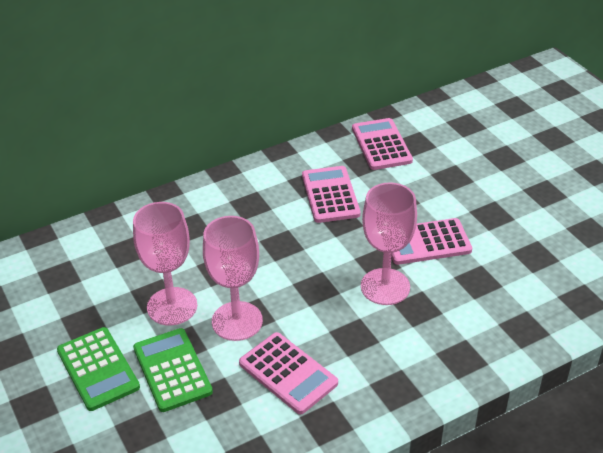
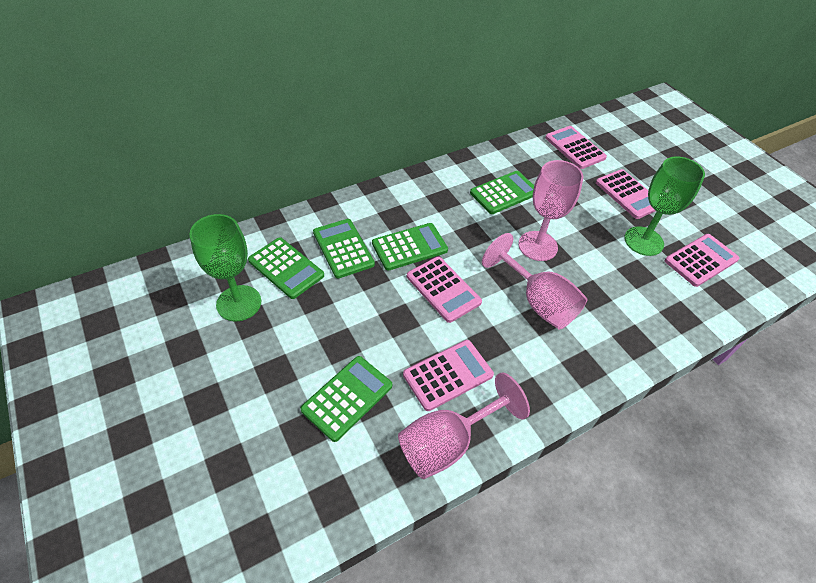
green calculator: [57,327,140,411] [133,328,213,412] = 2 -> [248,237,324,299] [300,356,392,442] [313,219,375,279] [372,223,448,271] [470,171,534,214] = 5
green goblet: none = 0 -> [190,214,261,321] [624,156,705,256] = 2
pink calculator: [239,332,338,414] [302,166,361,223] [352,118,413,170] [391,218,472,265] = 4 -> [403,340,494,411] [407,257,482,323] [545,126,607,169] [596,169,656,219] [665,234,739,287] = 5

